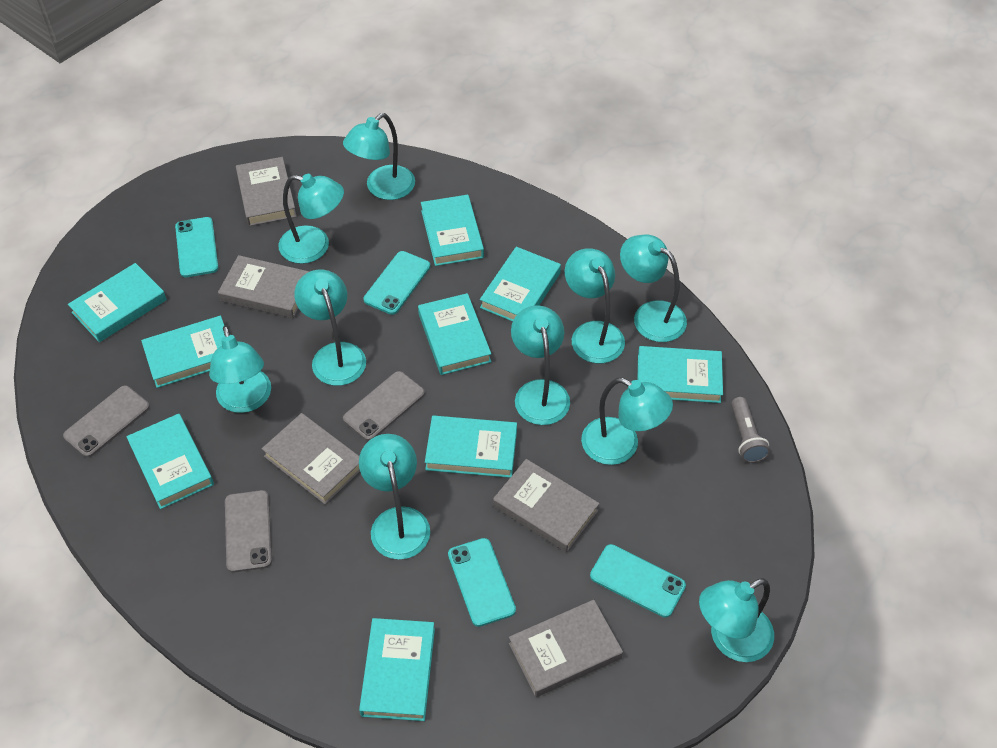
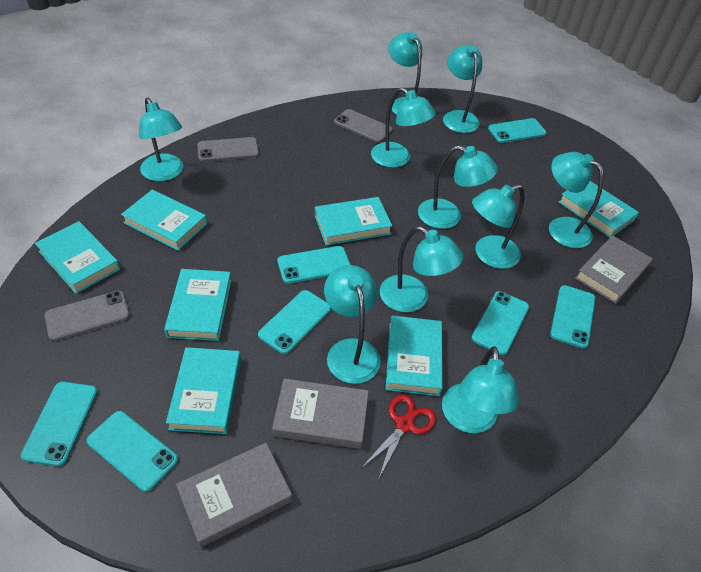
grey book: [218,255,310,318] [236,157,297,226] [262,413,360,505] [493,459,600,553] [509,600,623,697] = 5 -> [176,443,292,547] [272,378,369,449] [575,235,653,304] = 3
grey flashlight: [731,397,770,463] = 1 -> none = 0
red scissors: none = 0 -> [362,394,436,480] = 1
turquoise book: [68,263,167,342] [126,414,214,509] [141,316,225,388] [359,618,435,721] [418,293,491,375] [421,195,484,266] [425,415,517,478] [480,247,561,322] [638,346,723,403] = 9 -> [35,221,120,294] [121,190,207,251] [164,269,231,341] [166,347,241,434] [315,197,392,245] [386,316,443,396] [558,181,639,237] = 7
turquoise phone: [175,217,219,277] [363,251,430,315] [448,538,516,627] [590,544,686,618] = 4 -> [21,382,98,466] [87,411,178,492] [258,290,331,354] [277,246,351,284] [472,291,529,355] [488,118,547,143] [550,285,596,349] = 7

